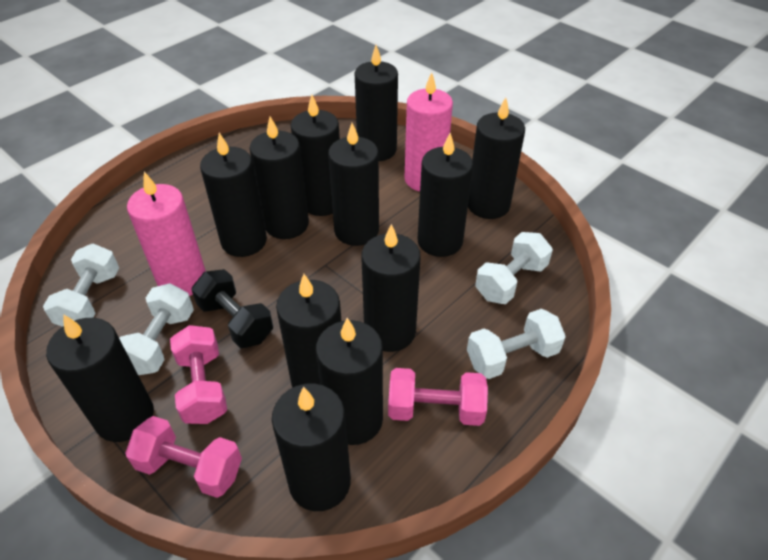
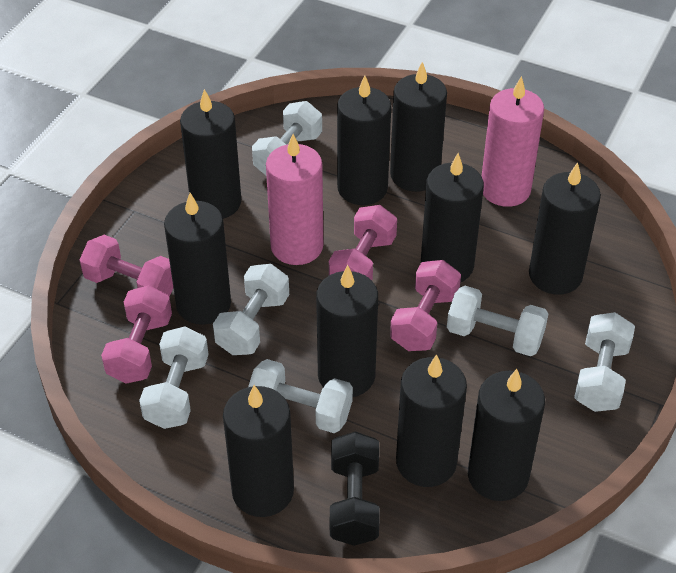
black candle: [46,315,154,442] [200,133,267,257] [250,116,309,239] [272,383,351,511] [276,274,341,387] [291,95,340,216] [316,318,383,445] [328,123,379,246] [355,45,398,161] [361,224,421,352] [418,133,473,257] [468,97,525,219] = 12 -> [164,193,231,325] [180,89,241,219] [223,385,294,517] [316,265,378,397] [337,75,391,205] [390,62,447,192] [396,354,467,487] [421,153,484,282] [468,369,545,501] [529,162,601,295] = 10
pink dumbbell: [125,416,242,498] [170,325,227,424] [388,368,488,426] = 3 -> [80,235,173,297] [101,285,172,384] [329,205,397,280] [390,260,461,351] = 4
white dumbbell: [43,244,119,327] [119,283,194,375] [467,309,566,379] [475,232,553,304] = 4 -> [139,326,209,429] [213,264,289,355] [248,359,353,433] [252,101,322,175] [447,286,548,356] [574,312,635,412] = 6

